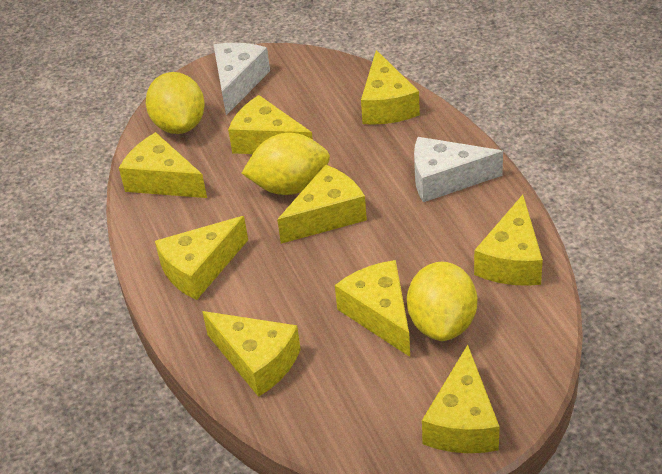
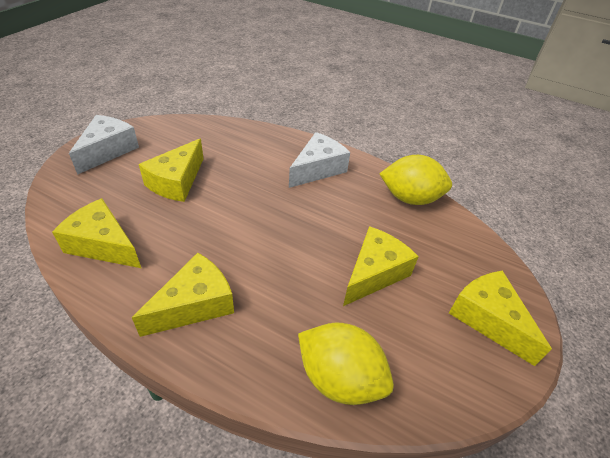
yellow cheese: [119,132,207,198] [155,216,248,300] [202,311,301,397] [228,95,313,154] [277,164,367,244] [335,260,410,357] [361,50,420,125] [422,345,500,453] [474,195,543,286] = 9 -> [52,198,141,268] [132,253,234,337] [139,139,204,202] [343,226,419,306] [449,271,552,366] = 5
yellow lemon: [146,72,205,134] [242,133,330,195] [407,262,477,341] = 3 -> [298,323,394,405] [379,155,452,205] = 2

